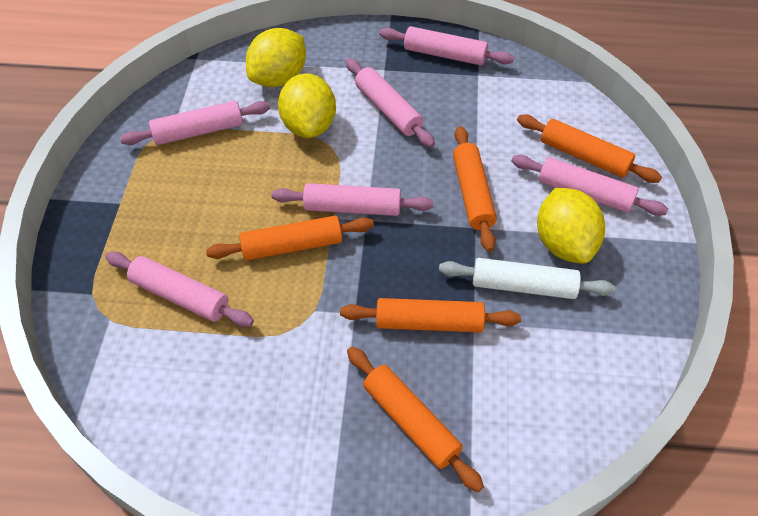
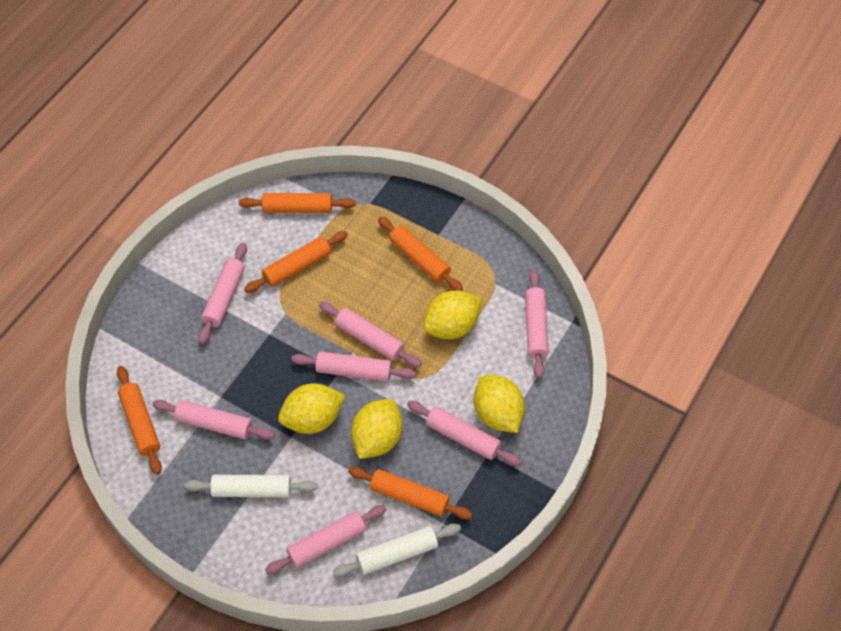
pink rolling pin: [105,252,254,327] [120,101,270,145] [271,183,434,216] [346,58,435,148] [379,26,514,65] [511,155,668,216] = 6 -> [153,400,275,440] [198,243,247,344] [265,505,387,575] [292,351,416,381] [319,302,422,368] [407,401,521,466] [525,270,549,378] = 7
white rolling pin: [439,258,615,299] = 1 -> [184,475,317,497] [332,524,461,577] = 2
yellow lemon: [246,28,306,87] [278,73,336,138] [537,188,605,264] = 3 -> [278,384,346,434] [351,399,403,459] [423,290,482,339] [474,375,525,433] = 4

